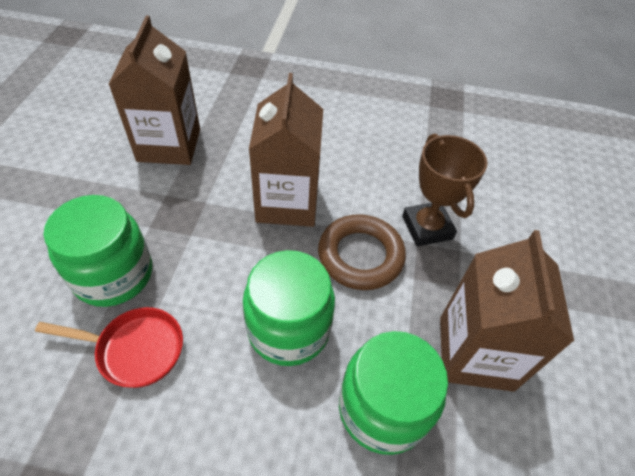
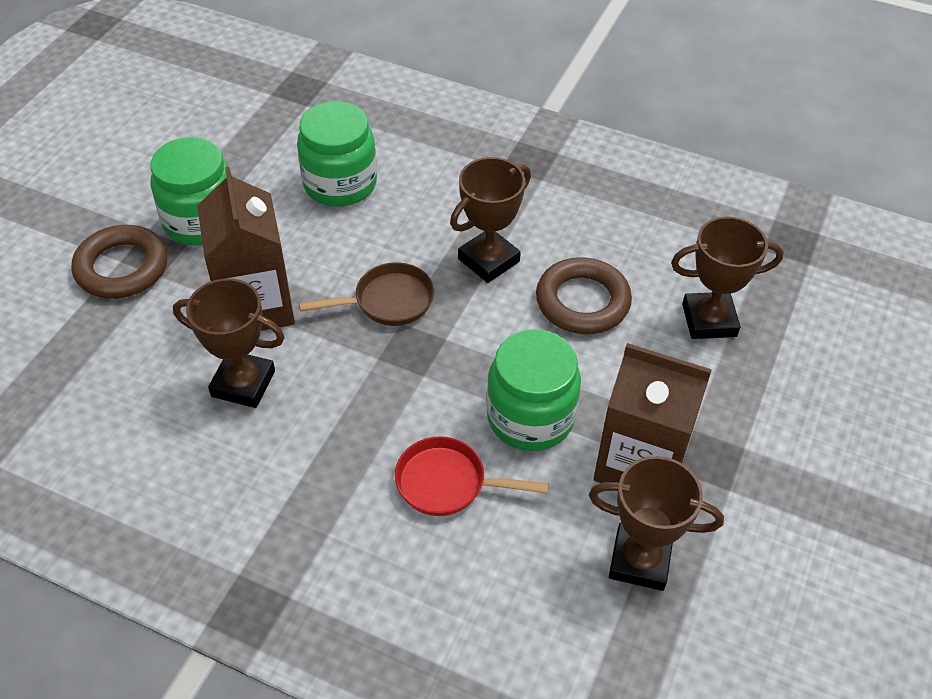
brown carton: [108,16,200,165] [249,73,323,227] [440,230,574,392] = 3 -> [197,167,295,331] [594,343,712,483] = 2
brown pan: none = 0 -> [299,263,434,326] = 1
brown ring: [318,214,406,290] = 1 -> [71,225,167,299] [536,257,632,334] = 2
brown trophy: [402,134,488,246] = 1 -> [173,278,285,408] [450,157,531,283] [589,456,724,591] [671,216,784,339] = 4

